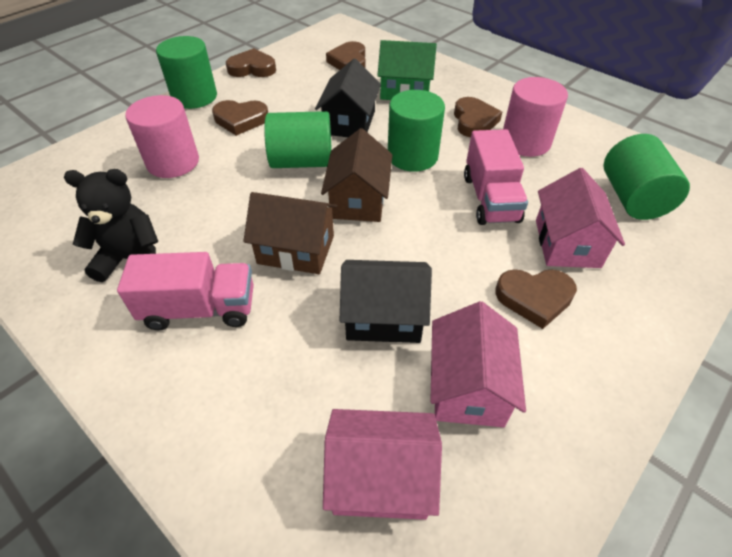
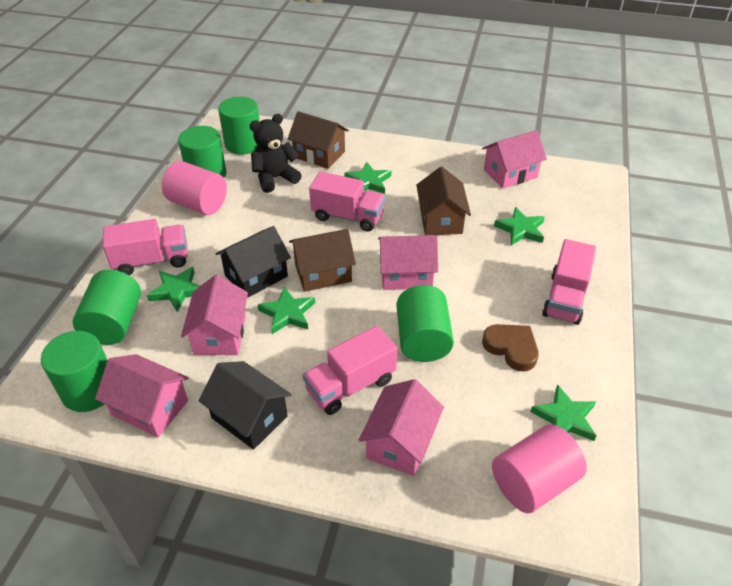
brown heart: [212,100,268,136] [226,48,276,77] [326,41,365,70] [454,97,502,137] [495,269,577,329] = 5 -> [482,324,539,372] = 1
brown house: [243,192,337,274] [321,128,392,222] = 2 -> [288,111,349,169] [289,229,356,292] [416,167,471,235] = 3
green cylinder: [156,36,217,109] [264,111,332,168] [388,90,445,171] [604,134,690,220] = 4 -> [41,331,108,412] [73,270,141,345] [178,126,227,178] [218,97,260,155] [397,285,454,362] = 5
green house: [377,40,437,100] = 1 -> none = 0
green star: none = 0 -> [147,267,200,312] [257,287,315,334] [344,162,391,194] [494,207,545,245] [530,384,597,441] = 5
pink house: [323,409,442,520] [430,301,526,427] [536,168,625,268] = 3 -> [95,354,189,437] [181,275,248,355] [359,379,444,476] [378,235,438,290] [482,130,547,189] = 5
pink truck: [117,252,254,330] [464,129,528,225] = 2 -> [103,219,188,275] [303,326,397,415] [309,172,386,231] [542,239,596,325] = 4

